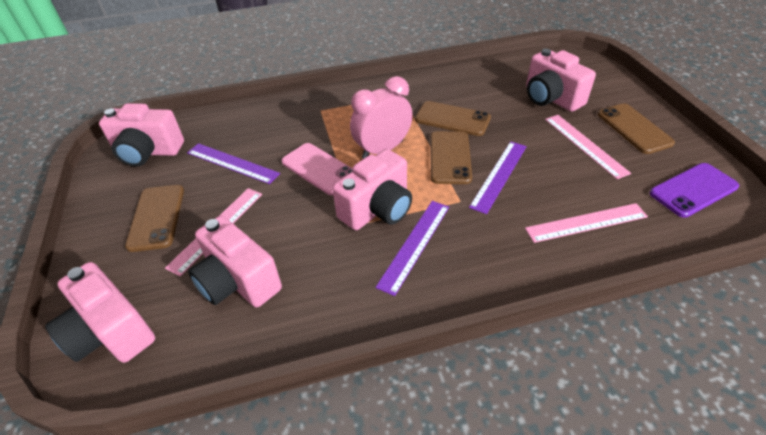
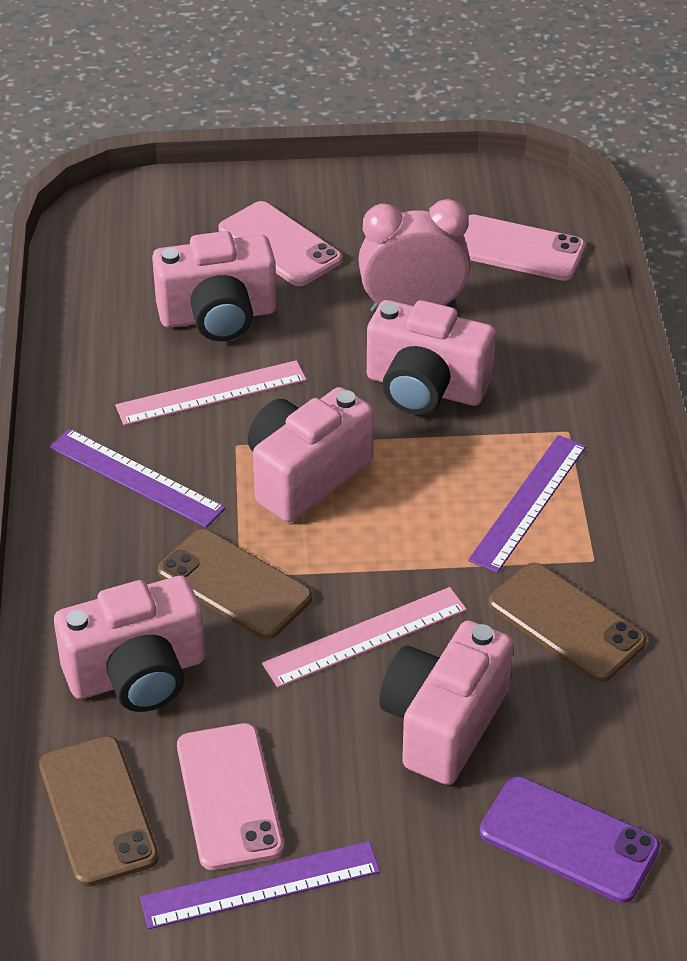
brown phone: [125,185,184,252] [415,101,491,136] [430,131,472,184] [598,103,675,154] = 4 -> [39,736,159,887] [158,529,312,639] [488,563,647,682] = 3
pink phone: [281,143,353,195] = 1 -> [177,723,284,870] [218,201,342,286] [464,214,585,281] = 3
pink ruler: [165,188,262,276] [525,203,648,243] [545,115,631,179] = 3 -> [115,360,307,426] [262,587,467,688] = 2

